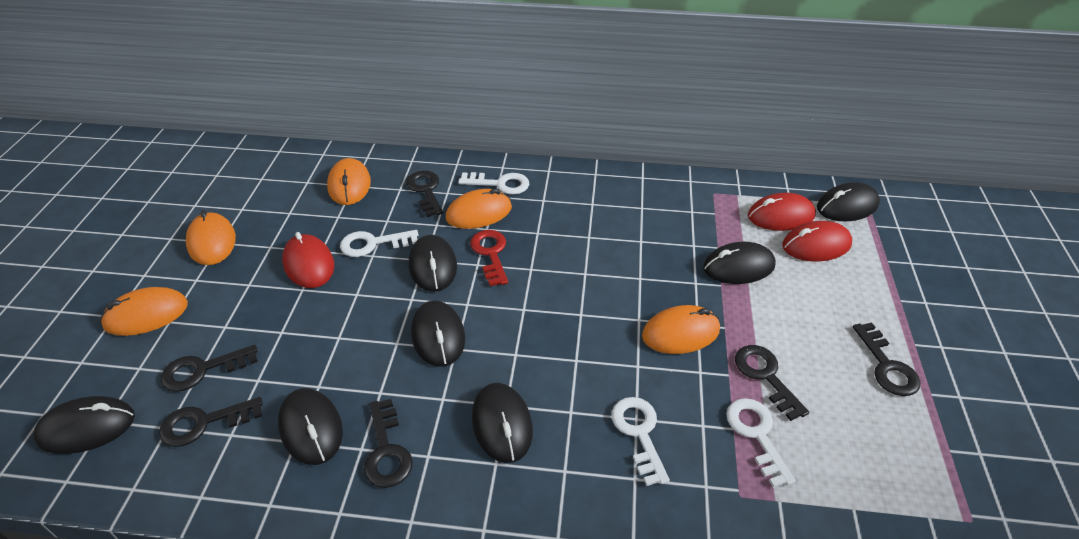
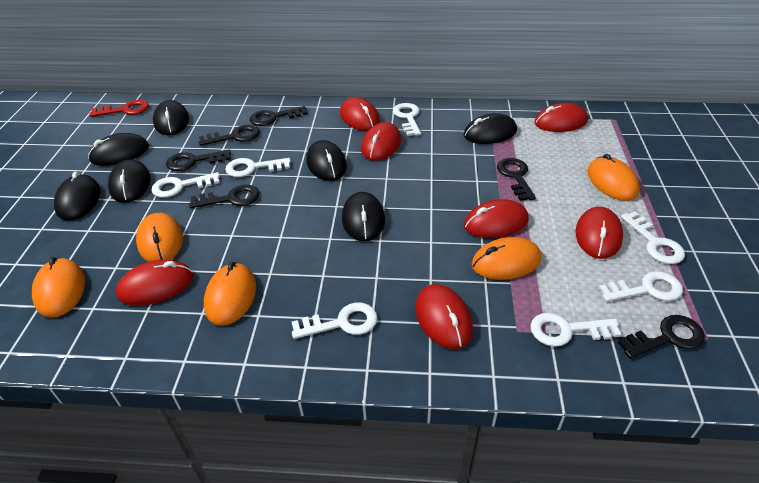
red mouse: [282,232,334,288] [748,193,816,231] [782,221,852,261] = 3 -> [116,260,193,305] [340,97,380,131] [361,122,401,161] [415,284,473,349] [464,199,529,238] [534,103,588,132] [575,207,623,259] = 7
white key: [340,230,419,257] [458,172,529,195] [612,397,670,486] [726,398,796,488] = 4 -> [151,172,220,198] [225,158,291,177] [292,302,378,339] [393,103,421,136] [530,313,622,347] [599,271,683,302] [621,212,685,264] = 7

